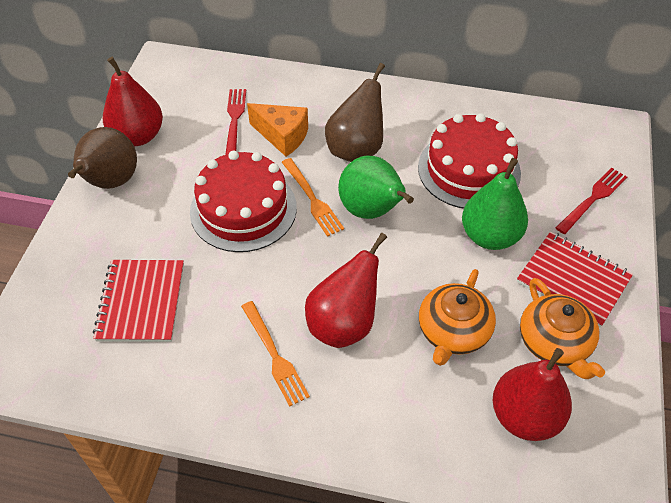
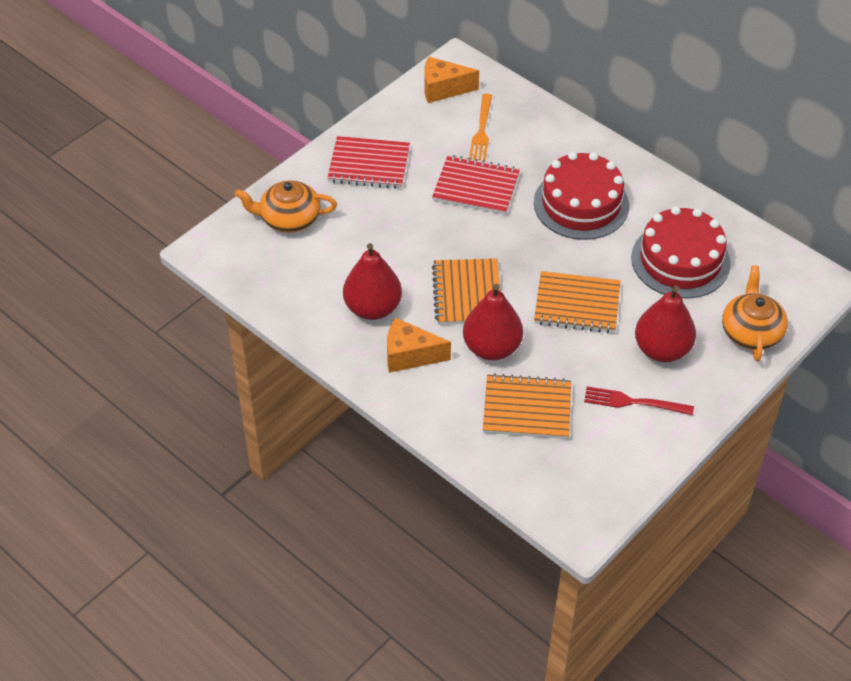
brown pear: [68,127,137,189] [325,63,385,162] = 2 -> none = 0
green pear: [338,156,414,219] [462,158,528,250] = 2 -> none = 0
orange cheese: [247,103,308,157] = 1 -> [387,317,451,373] [424,56,479,103] = 2
orange fork: [241,301,310,407] [282,158,344,237] = 2 -> [469,94,492,161] = 1
orange notebook: none = 0 -> [432,258,500,325] [483,373,571,439] [534,271,620,333] = 3
red fork: [225,89,246,155] [556,168,627,234] = 2 -> [584,386,694,415] = 1

